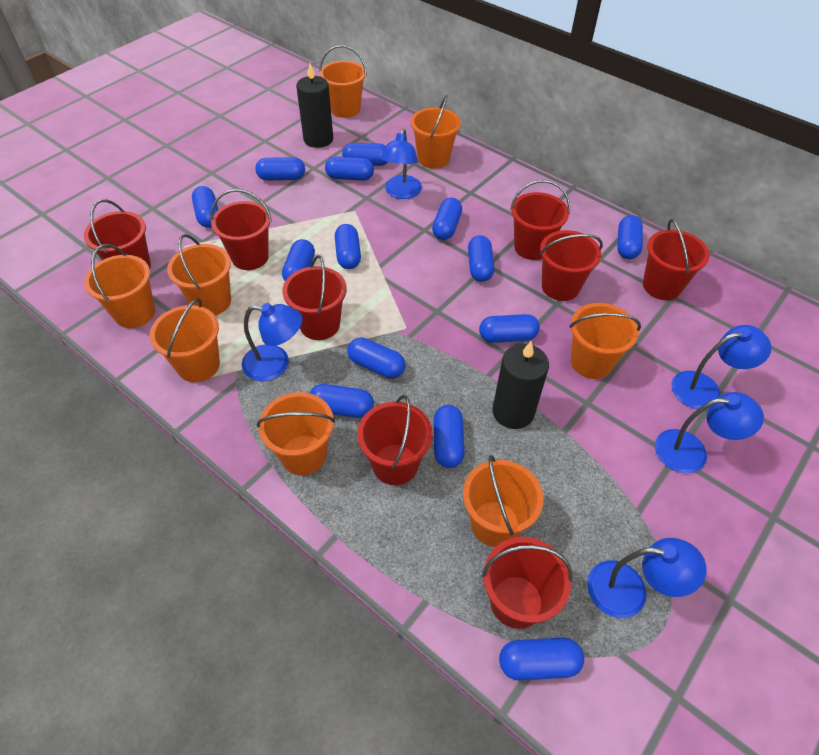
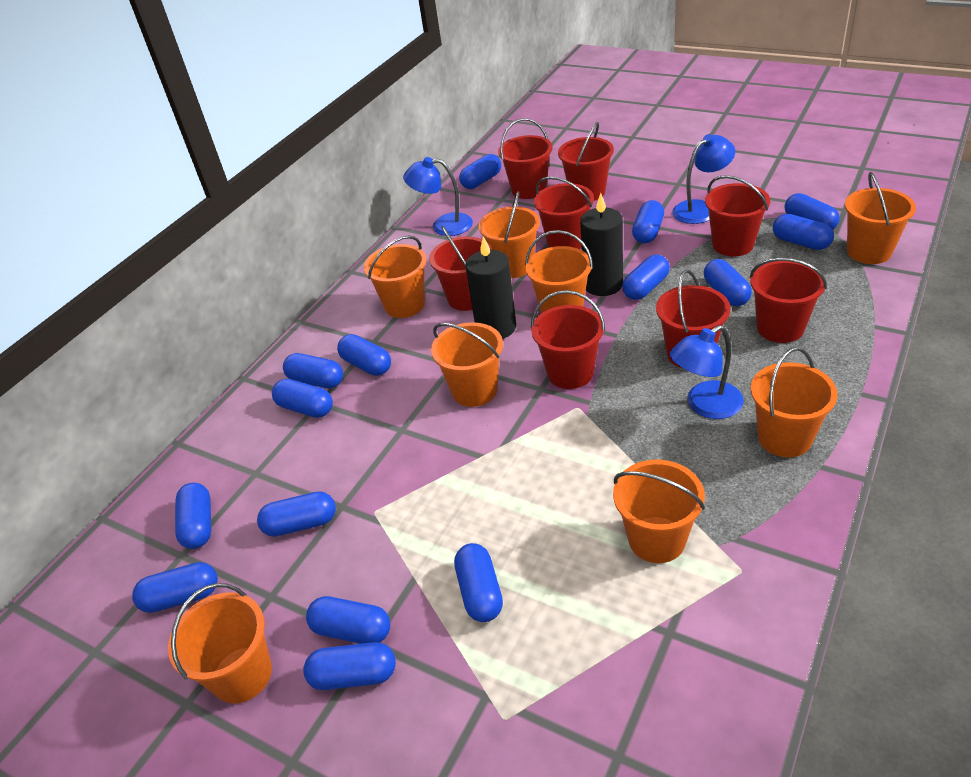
blue capsule: [192,186,218,228] [255,157,305,181] [282,239,315,281] [310,384,374,418] [325,156,374,181] [335,224,361,269] [342,143,387,166] [347,337,405,378] [432,198,462,240] [433,405,465,468] [468,235,494,282] [479,314,540,343] [499,637,584,681] [617,215,643,259] = 14 -> [132,562,218,613] [175,483,211,549] [257,491,336,537] [272,379,333,418] [283,353,343,389] [303,642,396,690] [306,596,390,644] [337,334,391,376] [454,543,503,622] [459,154,501,189] [622,255,670,300] [632,200,664,244] [704,259,752,306] [773,214,834,250] [785,193,840,230] = 15
blue lamp: [242,303,303,381] [381,129,422,199] [587,538,706,618] [655,392,764,473] [671,325,772,409] = 5 -> [403,157,473,236] [670,325,744,419] [672,134,735,224] = 3

